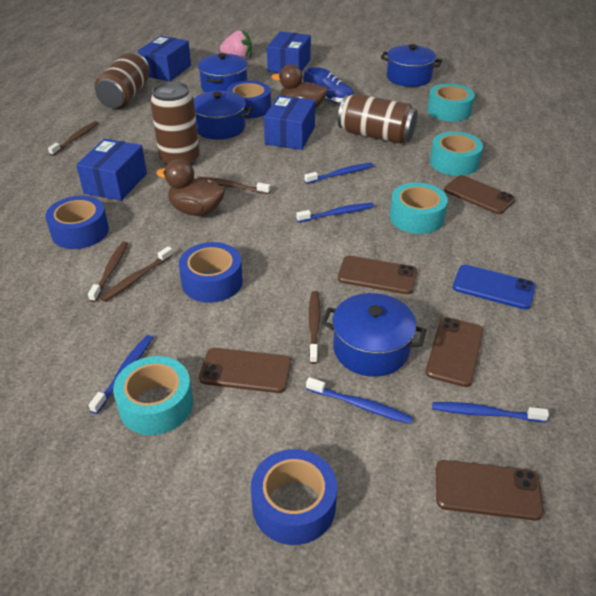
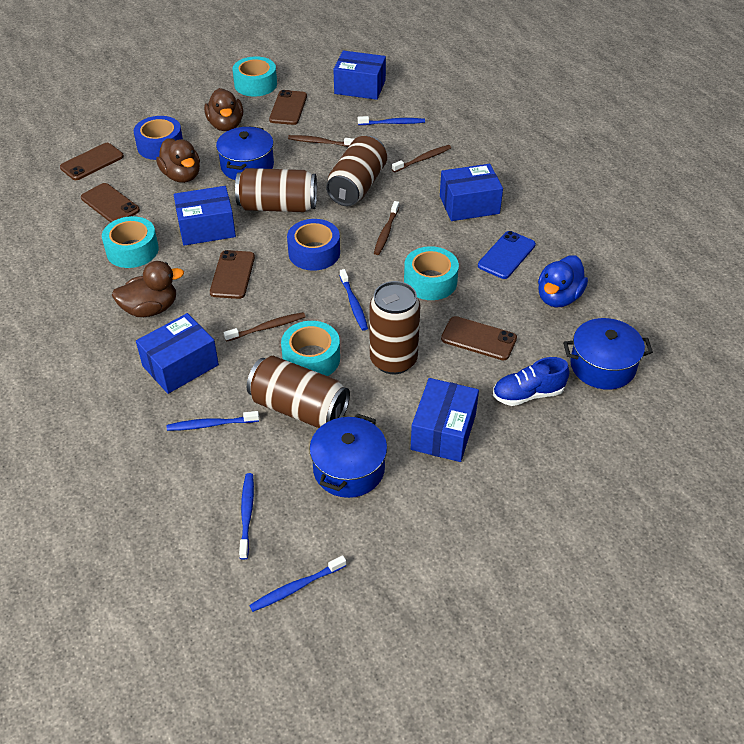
blue box: [76,138,147,201] [138,36,191,81] [264,95,315,150] [267,31,311,73] = 4 -> [136,313,219,394] [174,186,236,246] [333,51,386,100] [410,378,479,462] [440,164,503,221] = 5
blue duck: none = 0 -> [538,255,588,307] = 1
blue pot: [194,91,253,140] [198,53,248,93] [322,293,426,377] [381,44,442,87] = 4 -> [216,126,274,180] [309,414,387,498] [563,318,653,390] = 3
blue tape: [45,196,109,249] [179,242,243,303] [227,81,271,118] [251,449,337,545] = 4 -> [134,116,183,160] [287,219,340,271] = 2
brown can: [95,52,150,109] [150,81,200,166] [338,94,417,144] = 3 -> [235,168,317,212] [247,356,350,428] [326,136,387,206] [370,281,420,374] = 4
brown duck: [156,159,225,216] [271,64,328,109] = 2 -> [112,261,184,317] [156,138,200,183] [204,88,243,131] = 3
brown toothbrush: [48,121,98,156] [88,241,128,302] [100,246,173,302] [198,177,270,194] [309,291,320,364] = 5 -> [224,312,306,342] [288,135,354,147] [374,201,399,255] [392,145,451,172] = 4
pink strawberry: [220,29,252,59] = 1 -> none = 0

